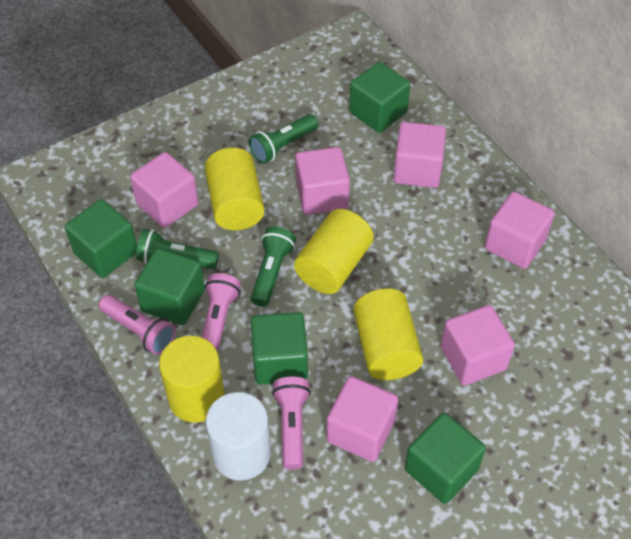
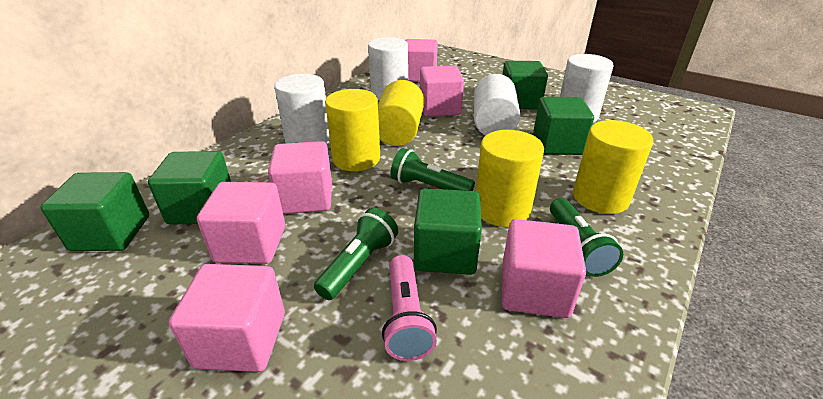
pink flashlight: [99,295,176,355] [202,273,241,352] [272,377,311,470] = 3 -> [382,255,437,361] = 1
white cylinder: [206,392,271,481] = 1 -> [274,74,330,144] [368,37,408,100] [474,74,520,135] [560,54,614,122] = 4

